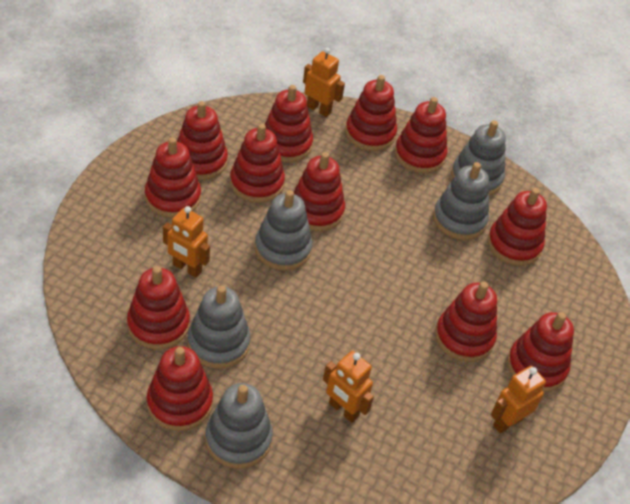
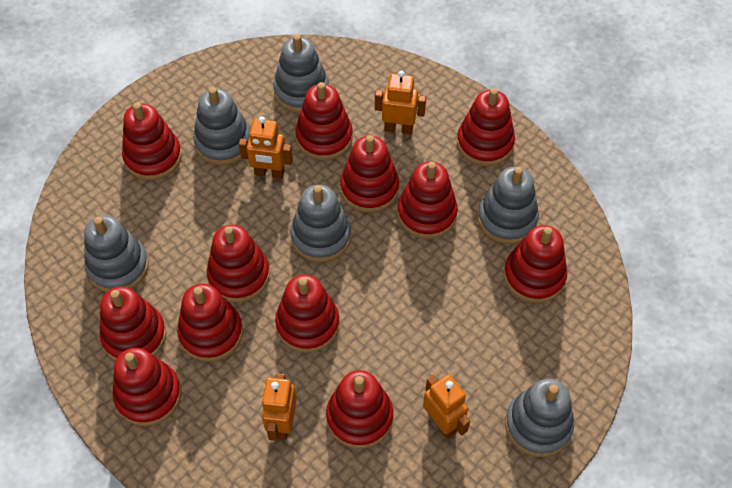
grey stacking toy: [188,286,250,369] [205,383,273,469] [255,190,313,271] [433,162,489,240] [451,120,506,196] = 5 -> [84,215,149,292] [193,87,250,165] [273,34,329,113] [290,185,351,262] [478,167,539,244] [505,379,574,457] = 6

